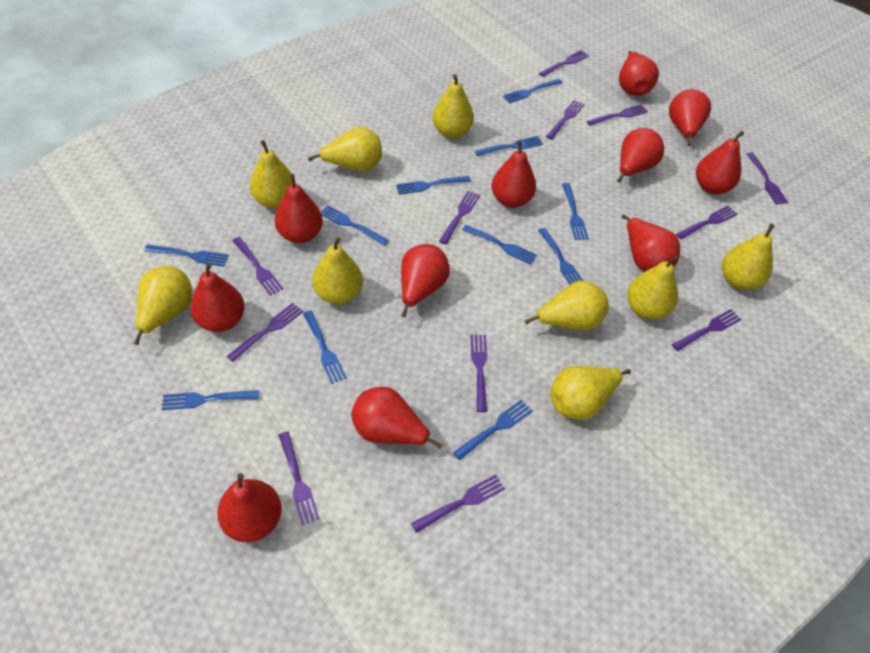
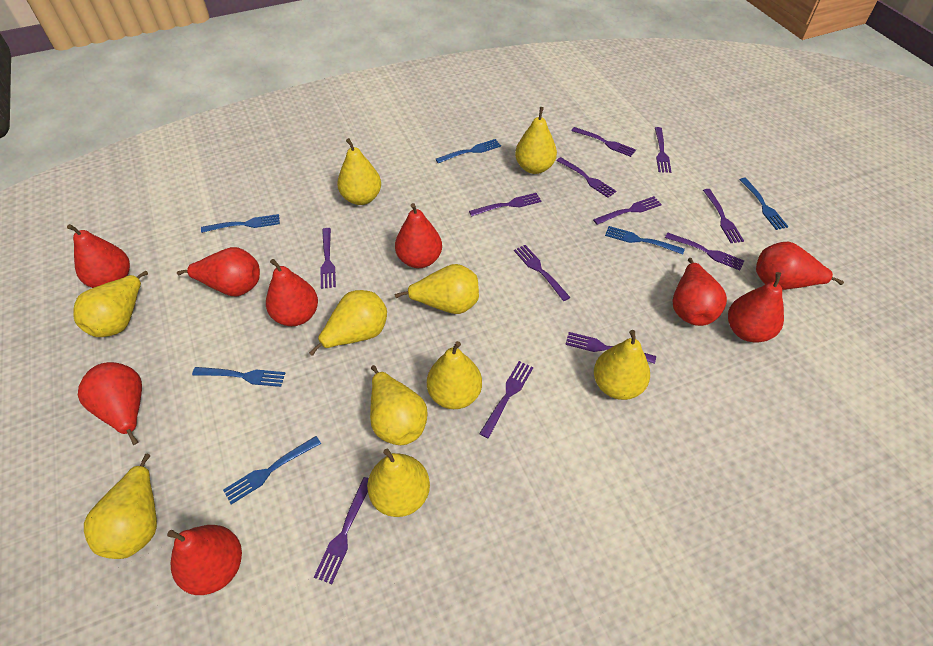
blue fork: [144,245,229,267] [162,390,259,410] [303,310,347,384] [321,205,389,246] [396,176,471,195] [453,399,532,460] [462,225,537,265] [475,136,543,156] [503,79,562,103] [538,228,583,284] [562,183,589,240] = 11 -> [192,367,285,387] [201,214,280,233] [223,436,321,505] [436,139,501,163] [605,226,685,255] [739,178,789,230] = 6
red pear: [190,263,245,332] [217,473,282,542] [274,174,323,243] [351,387,443,449] [401,244,450,317] [491,141,536,208] [617,128,664,183] [619,51,659,96] [621,214,680,272] [669,89,711,146] [696,131,744,194] = 11 -> [67,224,130,288] [78,362,142,445] [167,525,242,595] [177,247,260,296] [266,259,318,326] [395,203,442,268] [672,258,727,326] [728,272,784,342] [756,242,844,290] = 9
yellow pear: [134,266,192,345] [250,140,296,209] [308,127,382,171] [312,237,363,304] [432,74,474,138] [525,281,609,331] [550,366,631,420] [627,255,678,320] [722,224,775,290] = 9 -> [73,271,148,337] [84,454,157,559] [309,290,387,356] [337,138,381,205] [367,449,430,517] [370,365,428,445] [395,264,479,314] [427,341,482,409] [515,107,557,174] [594,330,650,400] = 10

